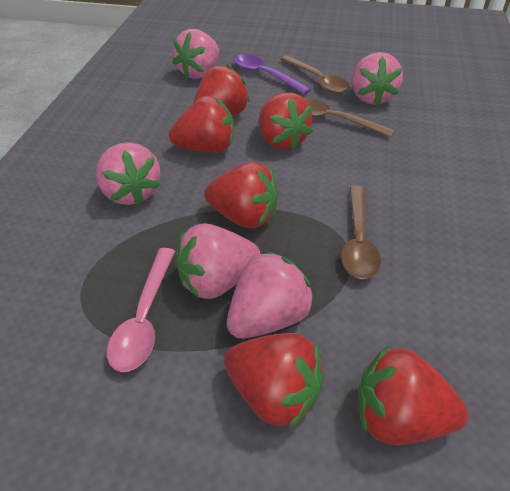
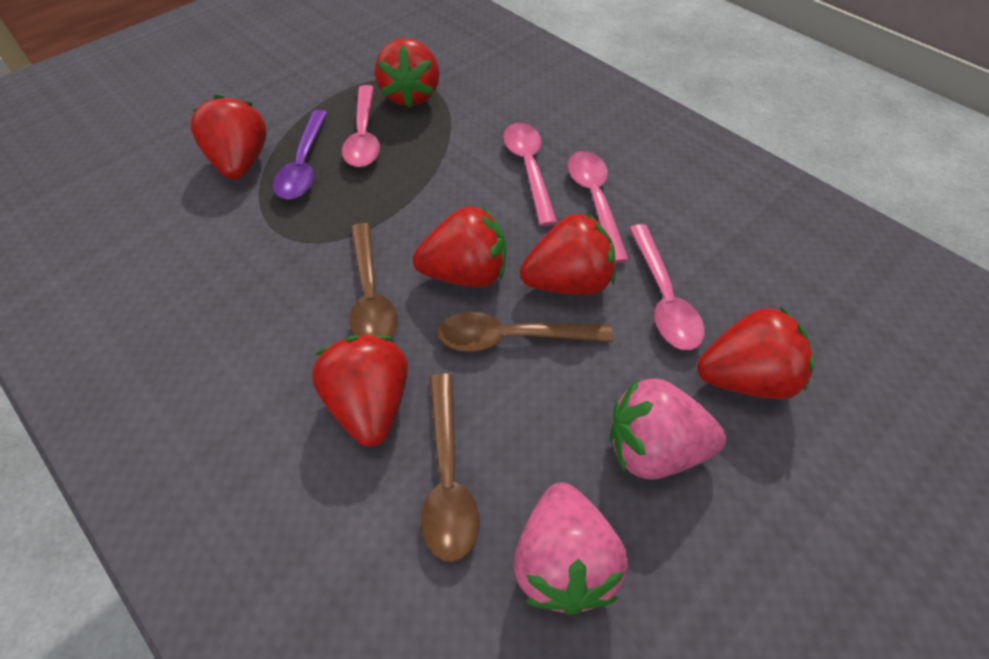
pink spoon: [107,248,175,372] = 1 -> [342,85,380,167] [503,123,558,226] [568,151,629,264] [629,224,705,350] = 4
pink strawberry: [96,142,161,206] [172,29,219,79] [176,223,260,299] [227,250,314,339] [352,52,403,106] = 5 -> [513,482,628,615] [610,378,726,480] = 2

